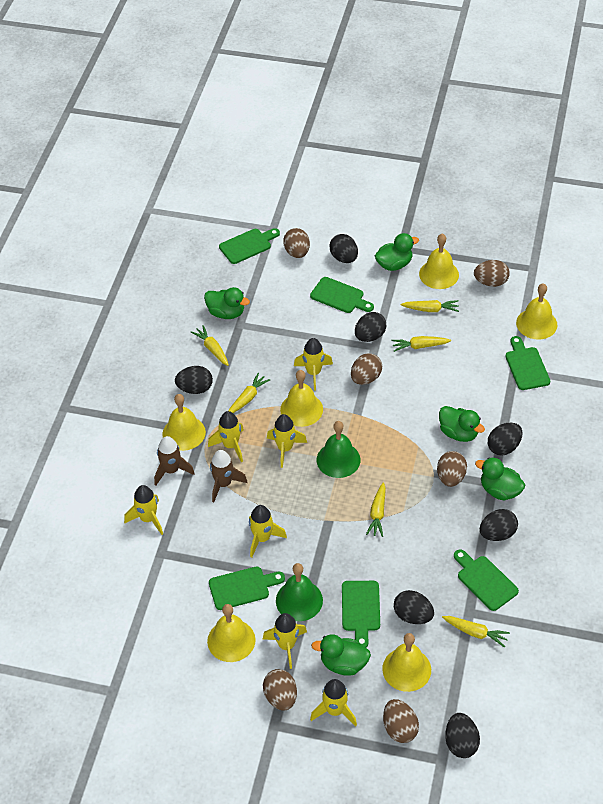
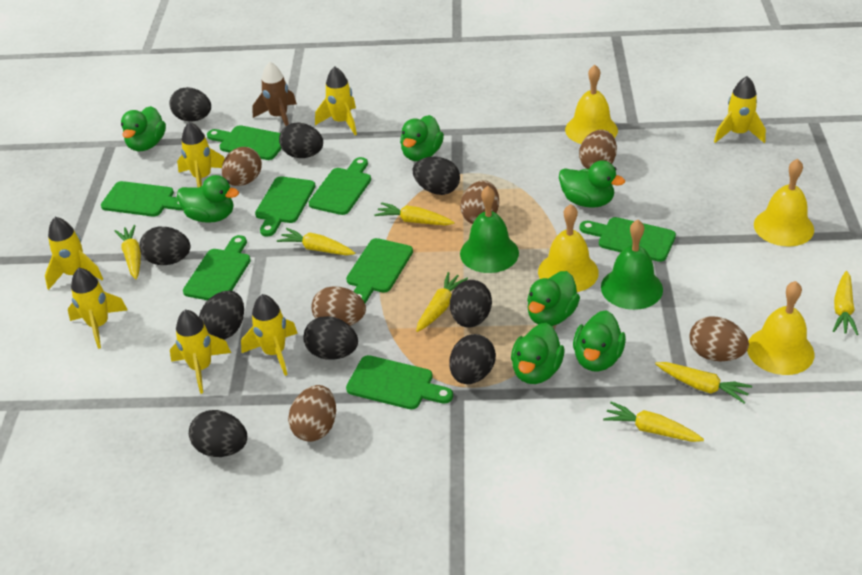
black egg: [175,366,213,394] [330,234,358,263] [355,312,387,342] [394,590,434,624] [445,713,480,758] [480,509,518,541] [488,423,522,456] = 7 -> [140,227,191,265] [169,87,211,122] [189,410,247,457] [199,290,244,340] [279,122,323,158] [303,316,358,360] [412,156,460,195] [449,334,496,384] [450,280,492,328] = 9
brown rocket: [154,436,195,486] [210,450,248,502] = 2 -> [252,62,297,126] = 1
green cutting board: [209,567,285,610] [219,228,280,264] [310,277,374,313] [342,581,380,648] [454,549,519,611] [506,336,550,390] = 6 -> [101,181,183,217] [183,235,251,300] [207,125,282,160] [255,176,315,236] [308,157,371,215] [346,238,413,303] [346,355,453,409] [580,217,676,262] = 8
green duck: [204,287,250,319] [311,634,371,676] [375,233,419,271] [439,406,485,442] [475,457,525,501] = 5 -> [121,106,166,151] [177,175,239,223] [400,115,444,161] [511,323,564,384] [527,271,580,326] [559,160,625,208] [573,310,626,372] = 7
yellow bell: [162,394,206,451] [207,604,256,662] [280,370,323,427] [382,633,431,692] [419,234,459,289] [516,283,558,339] = 6 -> [538,204,599,292] [565,65,618,144] [747,281,814,375] [754,159,814,247] = 4
yellow carrot: [191,325,229,366] [229,373,271,413] [366,482,386,537] [391,336,451,352] [401,300,459,312] [442,616,510,648] = 6 -> [114,225,141,279] [277,228,355,255] [374,202,455,225] [416,272,468,332] [603,401,704,442] [655,362,752,404] [833,271,858,335] = 7

